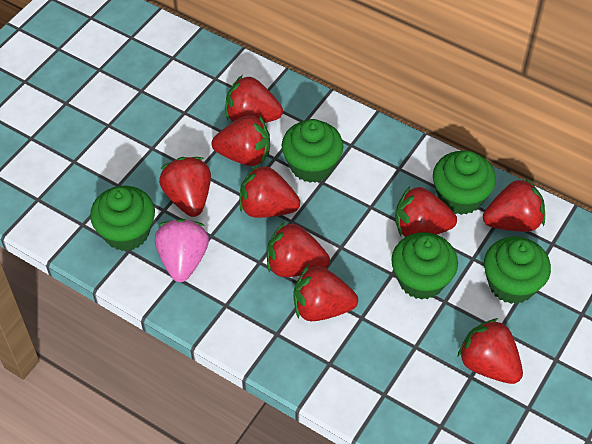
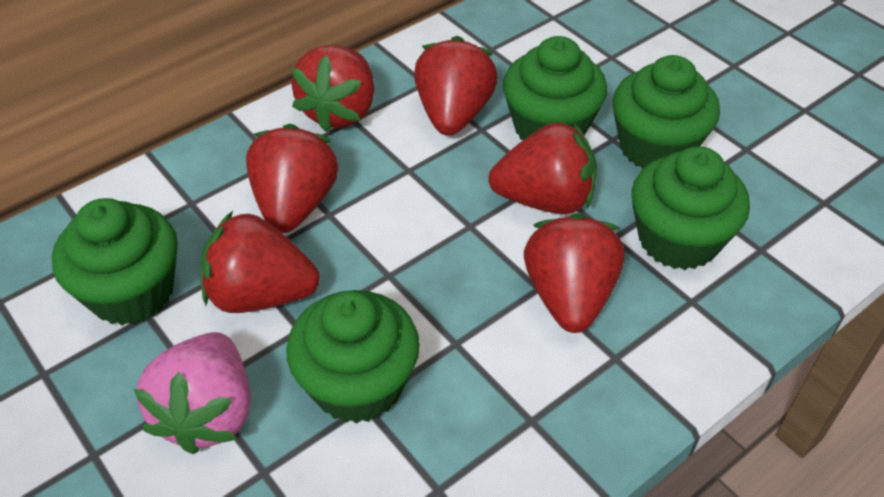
red strawberry: [159,157,211,217] [212,115,270,166] [225,75,283,123] [239,164,300,218] [267,222,330,277] [294,265,358,321] [395,186,457,237] [458,318,523,384] [483,178,545,232] = 9 -> [200,211,320,313] [246,124,338,233] [291,45,374,132] [414,36,498,136] [489,122,597,214] [524,213,624,333] = 6

